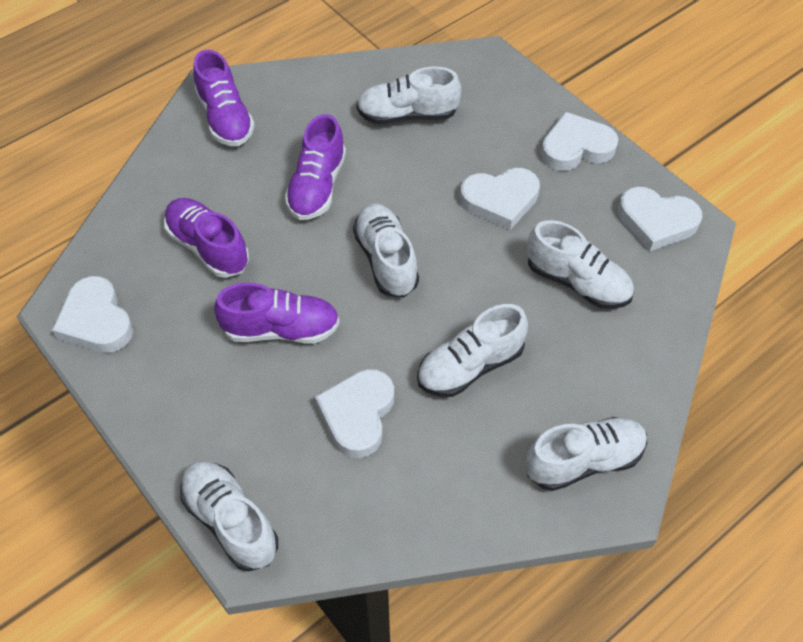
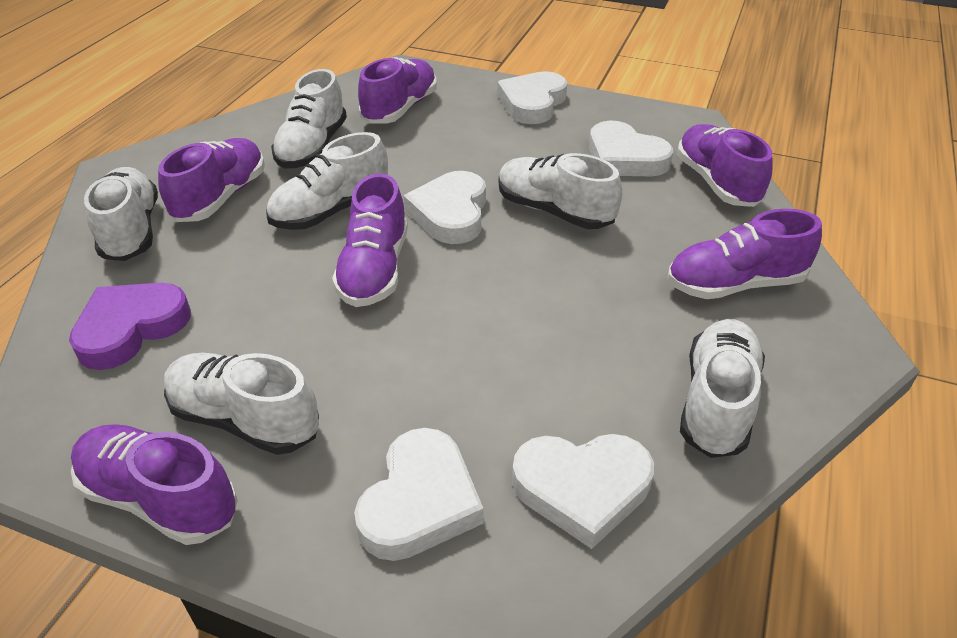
purple heart: none = 0 -> [69,283,191,370] = 1
purple shoe: [164,198,249,278] [193,50,255,146] [214,283,340,344] [285,114,346,220] = 4 -> [71,424,238,545] [158,138,265,222] [332,173,408,307] [358,57,437,124] [668,209,822,299] [677,124,772,207] = 6

